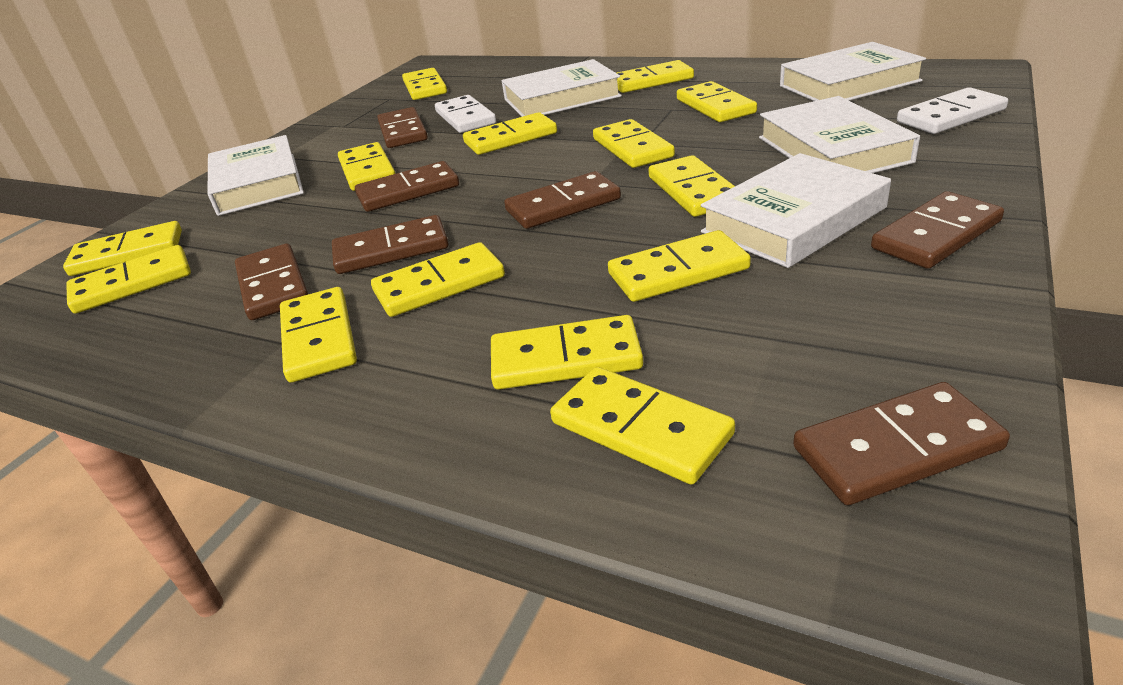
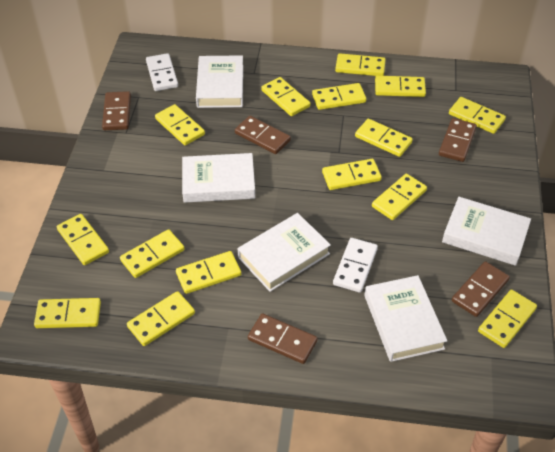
brown domino: [235,243,308,320] [332,215,449,274] [355,161,459,212] [377,107,428,148] [504,171,621,229] [793,382,1010,505] [871,191,1004,269] = 7 -> [102,91,131,130] [235,116,291,154] [248,313,317,364] [439,118,477,162] [452,261,510,317] = 5
yellow domino: [63,221,182,276] [66,245,191,314] [280,287,357,383] [338,142,396,191] [371,242,505,317] [402,68,447,100] [463,112,557,155] [491,315,643,389] [550,367,735,485] [593,119,675,168] [608,230,751,302] [617,60,694,93] [648,155,735,217] [677,81,757,122] = 14 -> [34,298,101,328] [57,214,109,265] [120,229,184,278] [127,291,195,346] [155,104,205,145] [176,251,241,294] [261,77,310,116] [312,83,366,110] [322,159,382,190] [335,53,386,76] [355,119,413,157] [372,174,427,220] [375,76,426,97] [449,97,506,134] [478,290,537,348] = 15

